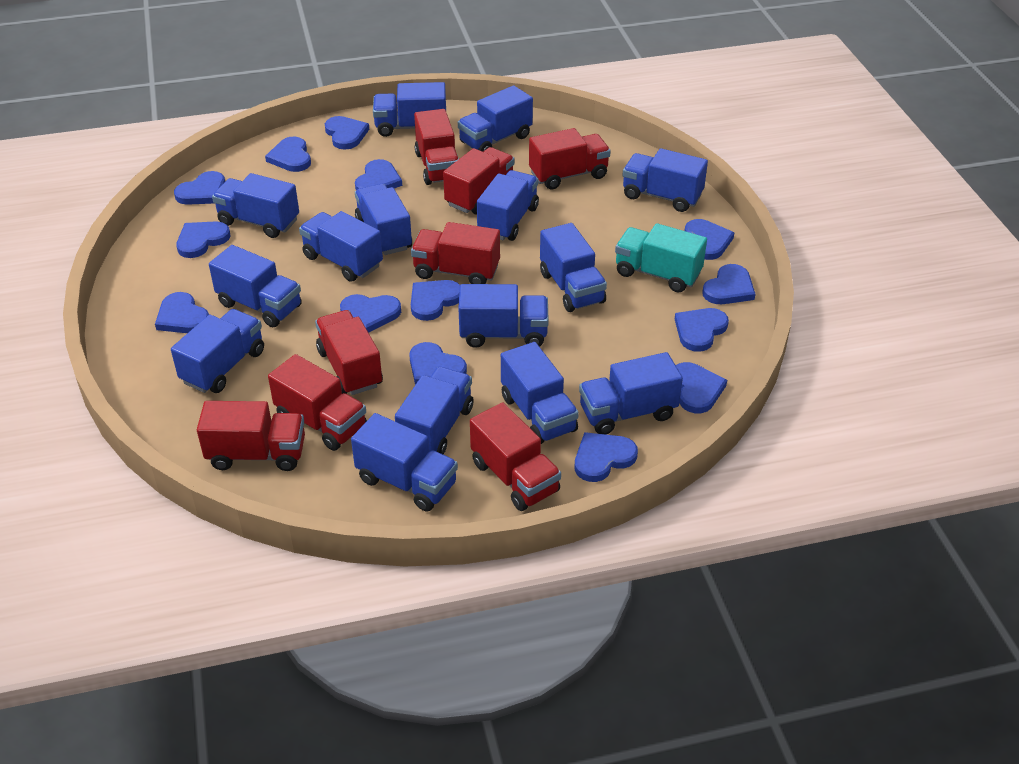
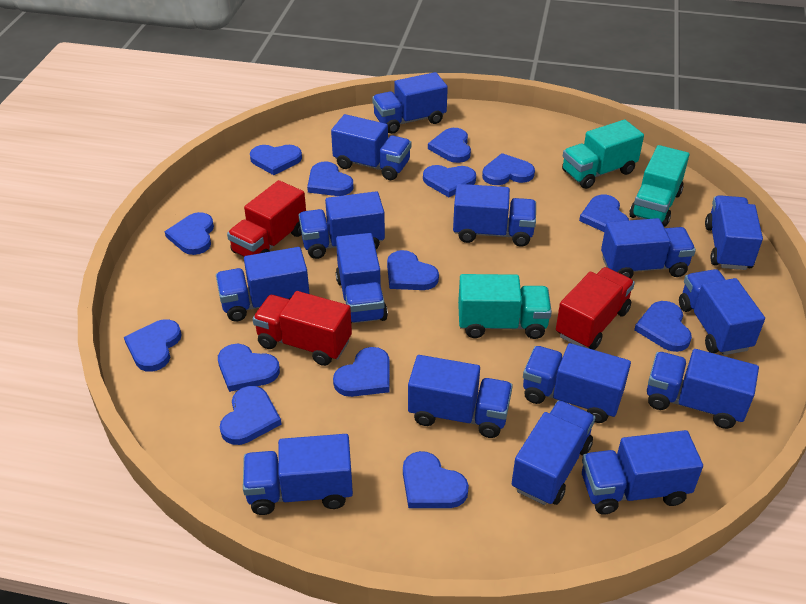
red truck: [197,401,305,471] [268,354,367,451] [315,310,383,395] [411,222,500,284] [414,109,459,185] [443,147,515,215] [470,402,561,511] [529,128,611,190] = 8 -> [227,180,306,257] [253,291,352,366] [556,267,635,350] = 3
turquoise truck: [615,223,707,293] = 1 -> [458,274,552,339] [562,119,644,189] [630,145,689,227] = 3

